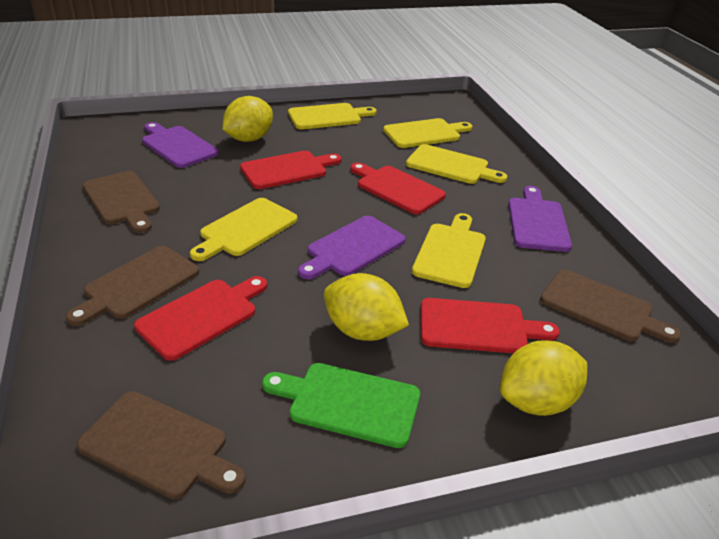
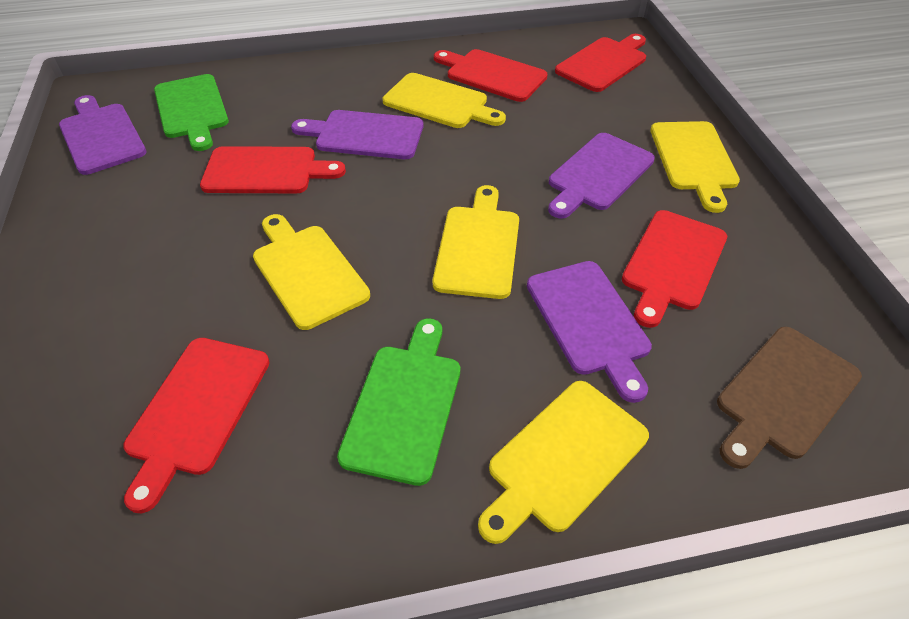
brown cutting board: [66,246,199,326] [77,391,246,499] [82,171,160,233] [540,269,681,343] = 4 -> [717,327,862,469] = 1
green cutting board: [262,363,420,448] = 1 -> [154,74,229,151] [337,318,460,486] = 2
purple cutting board: [142,122,219,168] [298,216,405,279] [508,186,572,252] = 3 -> [59,95,146,175] [291,110,423,159] [527,261,652,403] [548,133,655,219] = 4
red cutting board: [134,276,267,361] [240,151,342,189] [350,162,446,214] [421,298,560,353] = 4 -> [124,338,270,513] [200,146,346,193] [434,49,548,102] [555,34,646,92] [622,210,727,328] = 5
yellow lemon: [223,96,273,142] [324,273,409,341] [500,340,587,416] = 3 -> none = 0

